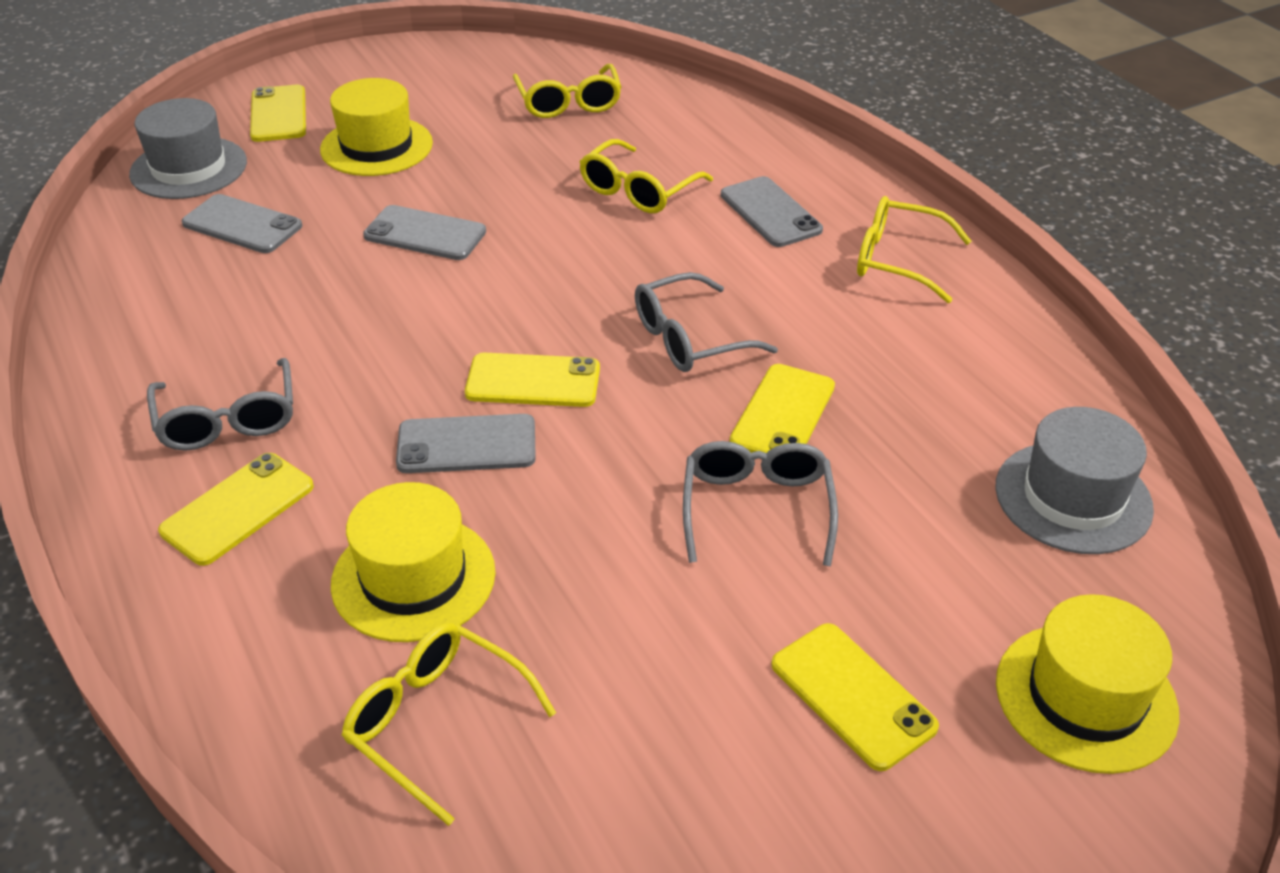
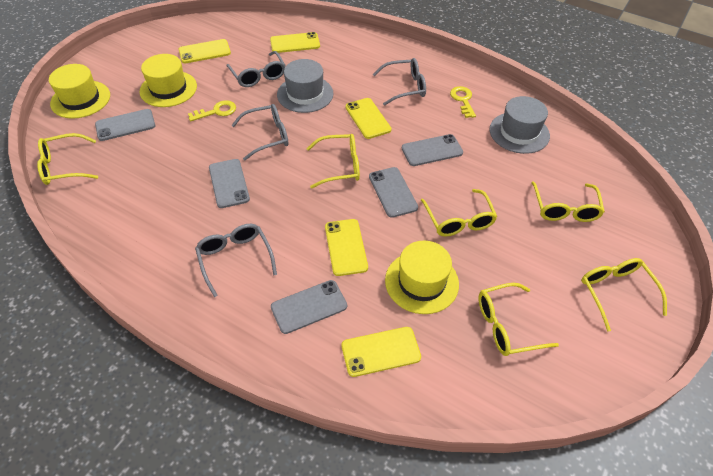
grey glasses: [147,358,293,451] [635,272,778,372] [683,441,838,566] = 3 -> [195,224,277,297] [227,51,286,87] [232,104,289,161] [373,58,426,106] = 4
grey phone: [182,194,302,253] [363,205,486,260] [396,414,536,473] [721,176,823,247] = 4 -> [95,109,155,141] [209,159,250,208] [271,280,347,334] [369,167,418,218] [402,134,463,166] = 5
yellow glasses: [342,623,556,826] [513,64,621,118] [580,139,713,213] [857,196,971,303] = 4 -> [37,133,98,185] [306,134,360,189] [421,189,497,237] [478,283,559,356] [531,181,605,222] [581,258,667,332] = 6
yellow key: none = 0 -> [188,100,236,122] [450,86,476,118] = 2

